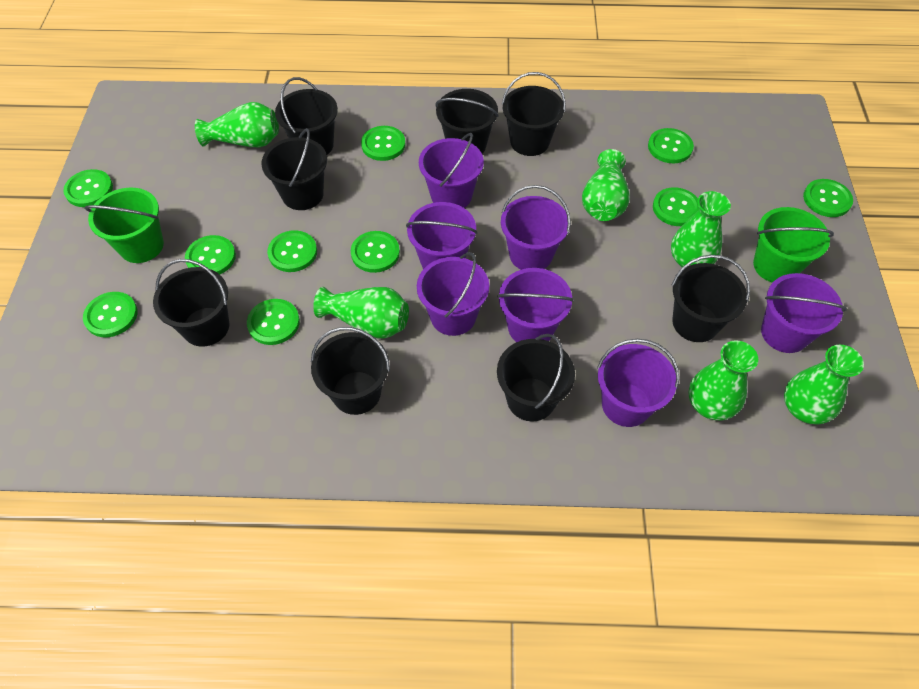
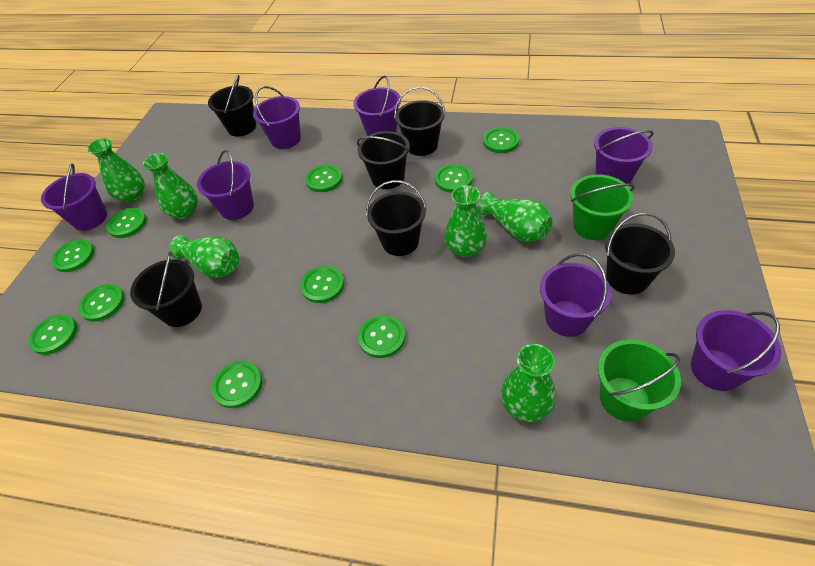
black bucket: [153,259,230,347] [261,128,327,210] [275,77,338,155] [311,327,390,415] [436,89,499,154] [497,334,575,421] [502,72,566,156] [672,255,750,342] = 8 -> [130,252,202,327] [208,75,256,137] [357,131,410,189] [366,180,427,256] [394,87,446,156] [605,212,675,295] = 6

